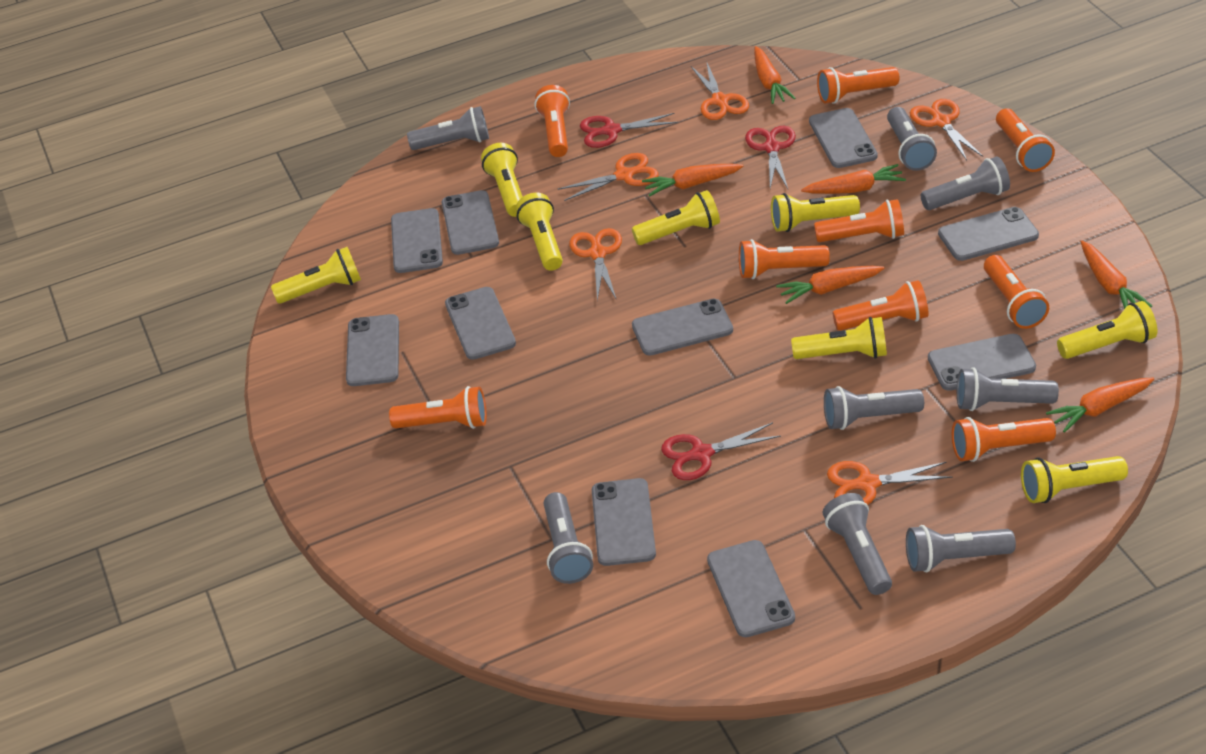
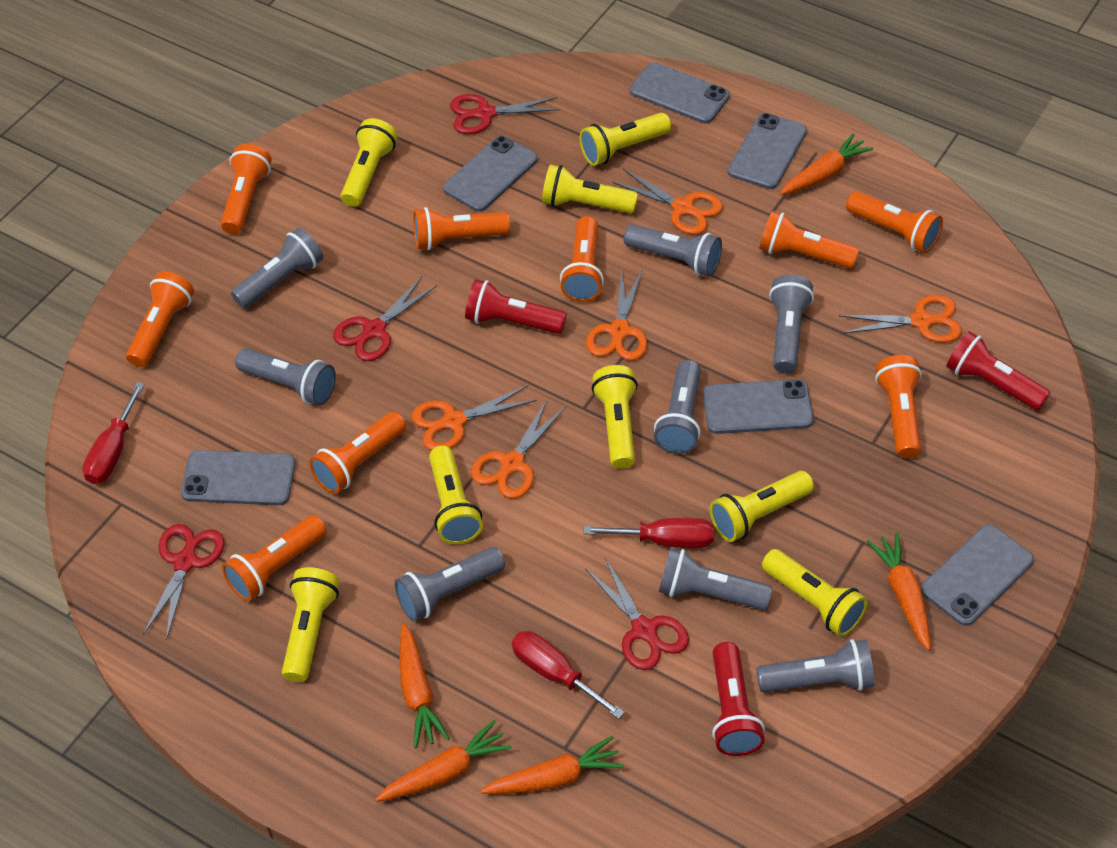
grey phone: [346,314,399,386] [391,208,443,273] [442,190,499,255] [445,287,516,360] [592,478,656,566] [632,299,733,356] [707,540,795,637] [809,108,878,168] [928,334,1036,391] [938,207,1039,261] = 10 -> [181,450,296,505] [443,136,538,212] [630,62,730,124] [703,379,814,434] [728,113,807,189] [921,524,1034,626] = 6
orange carrot: [642,164,743,197] [754,46,795,104] [776,266,885,304] [801,164,906,194] [1046,378,1154,433] [1081,241,1152,309] = 6 -> [375,720,512,802] [400,624,450,748] [481,736,624,794] [780,133,873,195] [866,533,931,650] = 5
red flashlight: none = 0 -> [465,279,567,334] [712,642,765,756] [946,331,1051,411] = 3
red scissors: [580,113,678,148] [661,422,781,480] [745,126,796,189] = 3 -> [143,524,225,640] [333,277,437,361] [450,94,560,134] [585,557,689,670] = 4
red screwdriver: none = 0 -> [83,382,145,484] [512,631,625,719] [583,518,714,548] = 3

